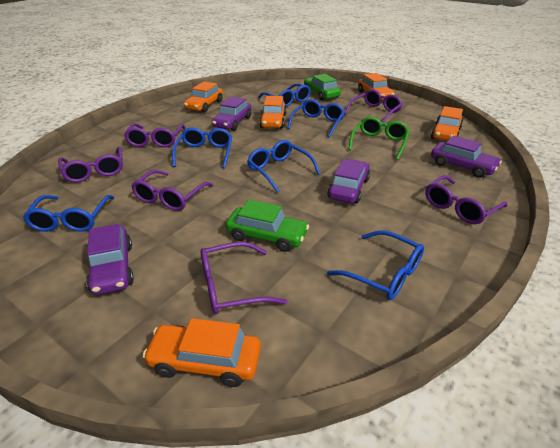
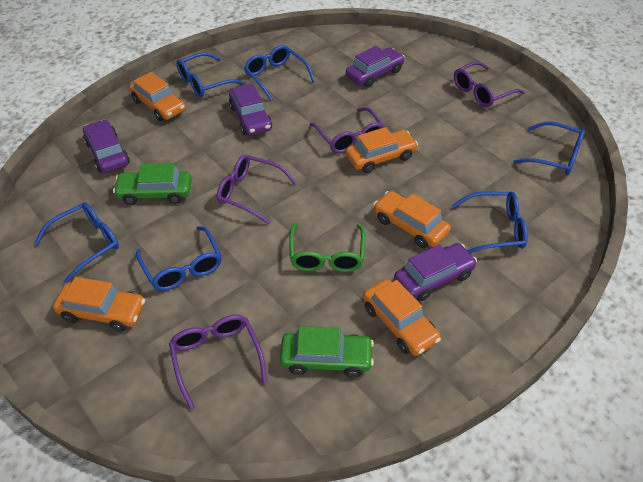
purple glasses: [58,147,123,183] [124,123,185,147] [131,170,213,211] [200,242,287,314] [344,89,403,123] [425,175,508,224] = 6 -> [169,315,267,409] [217,154,296,224] [310,107,385,153] [454,61,524,107] = 4

